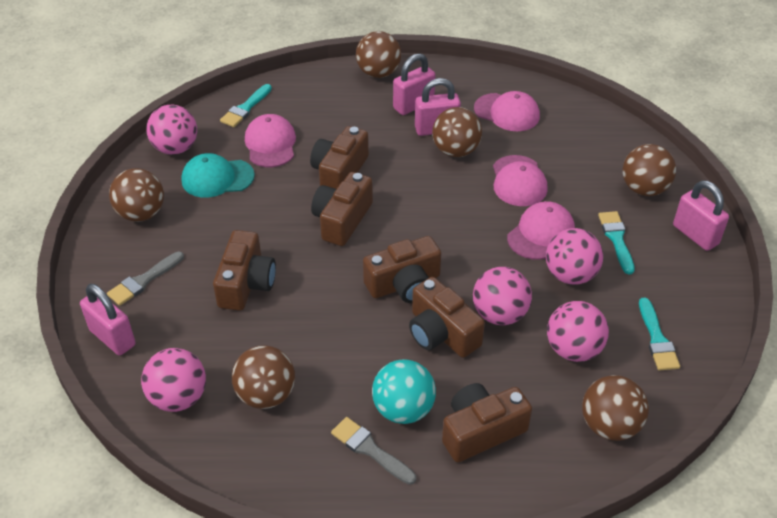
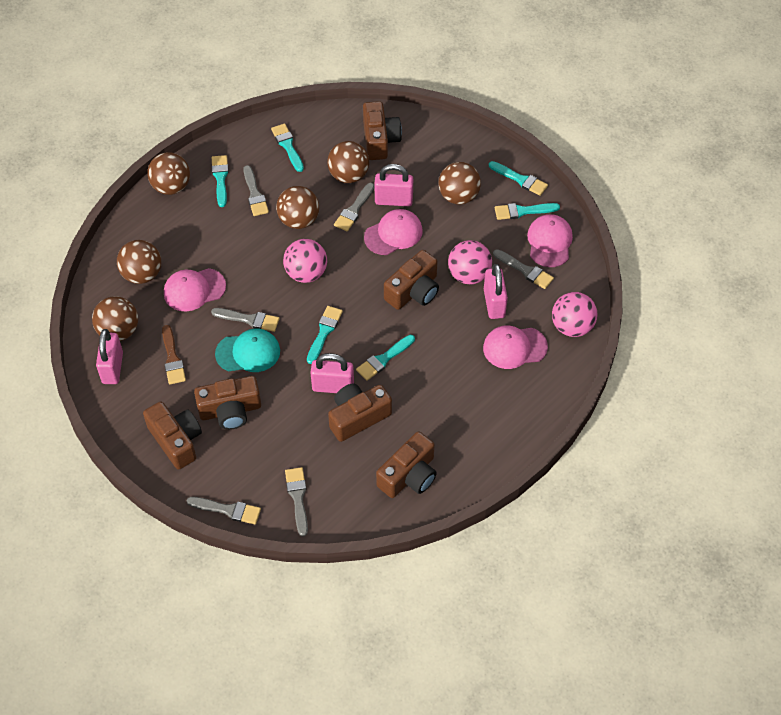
brown brush: none = 0 -> [162,325,186,384] = 1
grey brush: [107,252,184,306] [331,417,416,485] = 2 -> [187,497,261,525] [211,308,279,332] [243,165,269,216] [285,467,308,537] [334,183,375,231] [493,249,554,289] = 6
pink ball: [141,348,206,412] [147,105,197,155] [473,267,532,325] [546,228,603,285] [547,301,609,362] = 5 -> [283,239,327,283] [448,240,492,284] [552,292,597,337] = 3
turquoise ball: [372,359,436,424] = 1 -> none = 0
turquoise brush: [220,84,272,127] [598,211,635,275] [639,298,680,371] = 3 -> [212,155,229,207] [271,124,304,172] [307,306,343,364] [356,335,415,381] [489,161,548,196] [495,203,560,220] = 6

